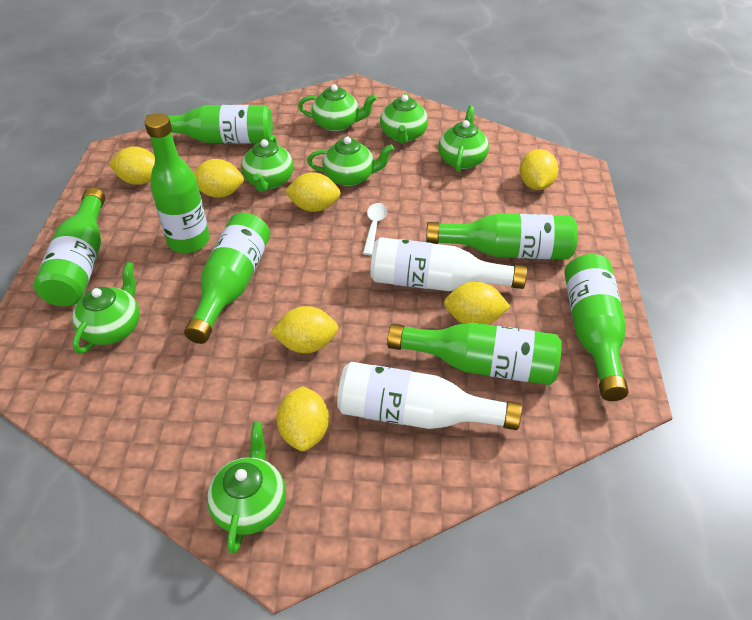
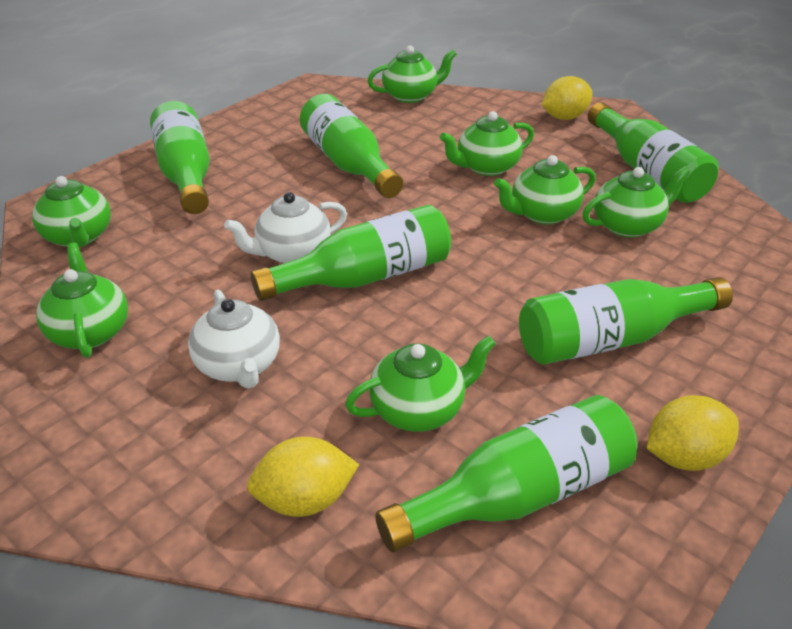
green bottle: [34,187,105,306] [144,113,210,253] [145,105,273,143] [184,213,270,344] [387,323,562,385] [426,213,578,260] [565,254,628,401] = 7 -> [150,101,210,214] [251,205,451,301] [300,94,403,198] [375,395,637,553] [519,277,733,365] [588,102,719,203] = 6
white bottle: [337,362,522,430] [370,237,527,291] = 2 -> none = 0
white spoon: [363,203,387,255] = 1 -> none = 0
white teapot: none = 0 -> [188,290,280,389] [224,192,347,264] = 2
yellow lemon: [109,146,155,185] [193,159,244,198] [270,306,339,353] [276,386,329,451] [285,172,341,212] [444,282,511,325] [520,149,558,190] = 7 -> [247,437,359,517] [542,76,593,120] [647,395,739,471] = 3

